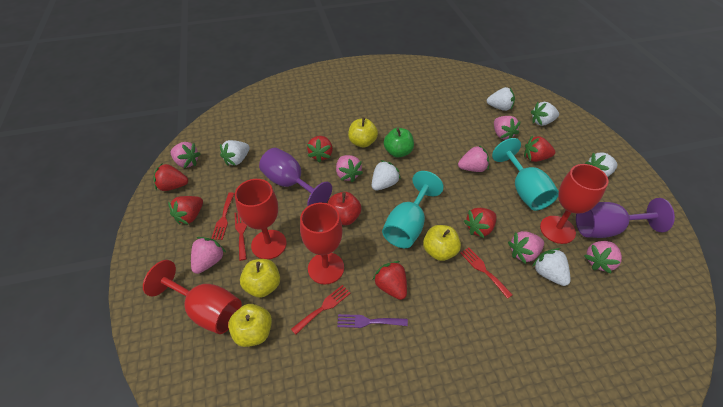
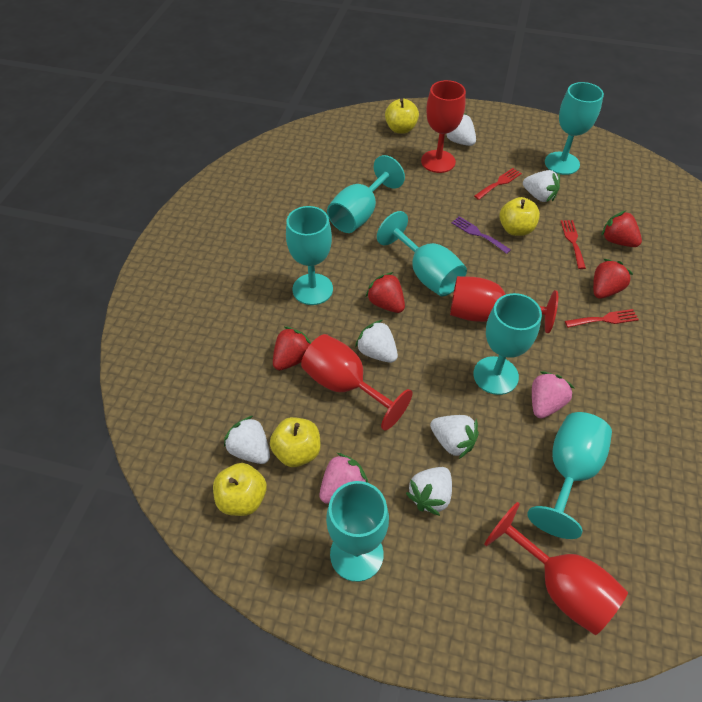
green apple: [384,128,414,157] = 1 -> none = 0
pink strawberry: [171,142,201,168] [191,237,226,274] [336,155,363,182] [458,145,489,172] [494,116,521,140] [508,231,544,264] [584,241,622,274] = 7 -> [320,453,368,504] [532,371,574,418] = 2
purple goblet: [259,148,332,206] [576,198,675,238] = 2 -> none = 0
red apple: [328,192,362,225] = 1 -> none = 0
red fork: [211,192,235,240] [235,213,247,261] [291,285,351,335] [460,248,513,299] = 4 -> [474,168,522,200] [561,220,586,269] [565,309,639,328] = 3
red strawberry: [153,164,188,191] [168,196,203,225] [307,136,333,163] [373,261,407,300] [464,208,496,238] [524,135,555,162] = 6 -> [273,326,311,370] [366,272,405,313] [593,259,633,299] [601,210,642,247] = 4
turquoise goblet: [382,171,444,248] [492,138,559,211] = 2 -> [286,206,333,305] [326,481,389,582] [327,155,405,233] [377,211,467,297] [473,293,542,395] [527,412,612,539] [545,82,604,175] = 7

